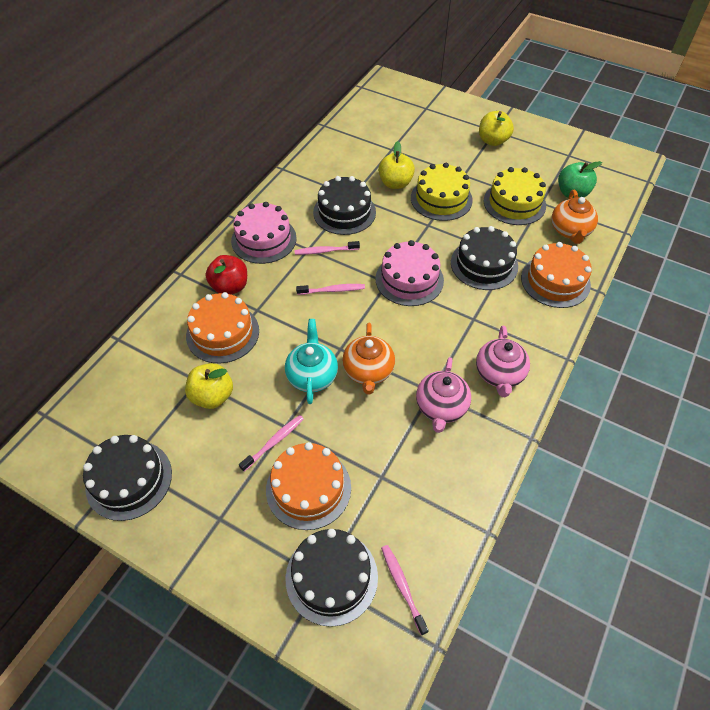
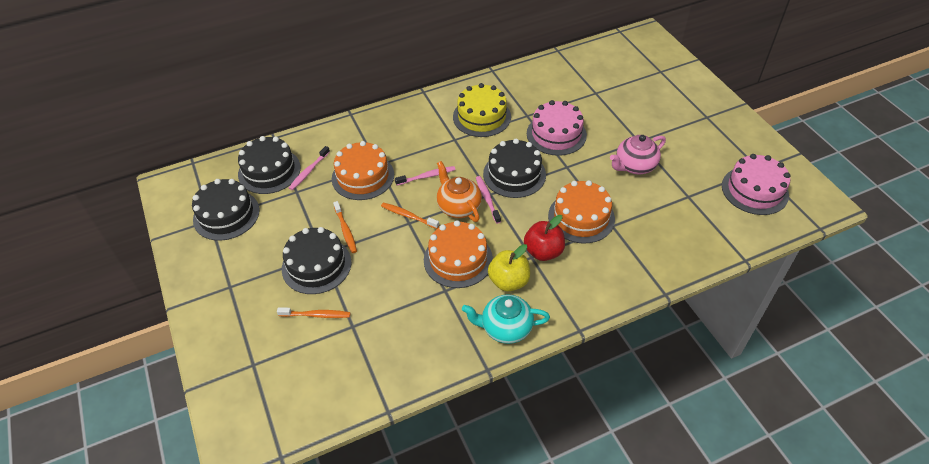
green apple: [558,161,602,198] = 1 -> none = 0
orange teapot: [342,323,395,394] [552,190,598,244] = 2 -> [437,161,482,222] = 1
orange toothbrush: none = 0 -> [277,307,350,318] [333,201,357,253] [381,202,439,229] = 3
pink teapot: [416,357,471,433] [476,325,530,397] = 2 -> [610,135,666,174] = 1
pink toothbrush: [239,415,304,472] [294,241,360,255] [296,284,365,295] [381,545,429,635] = 4 -> [289,146,330,190] [395,166,456,185] [476,176,501,224] = 3
yellow apple: [185,363,233,409] [378,141,415,189] [479,111,514,146] = 3 -> [488,244,530,292] = 1
yellow cake: [411,163,473,221] [484,167,546,225] = 2 -> [453,83,511,137] = 1

